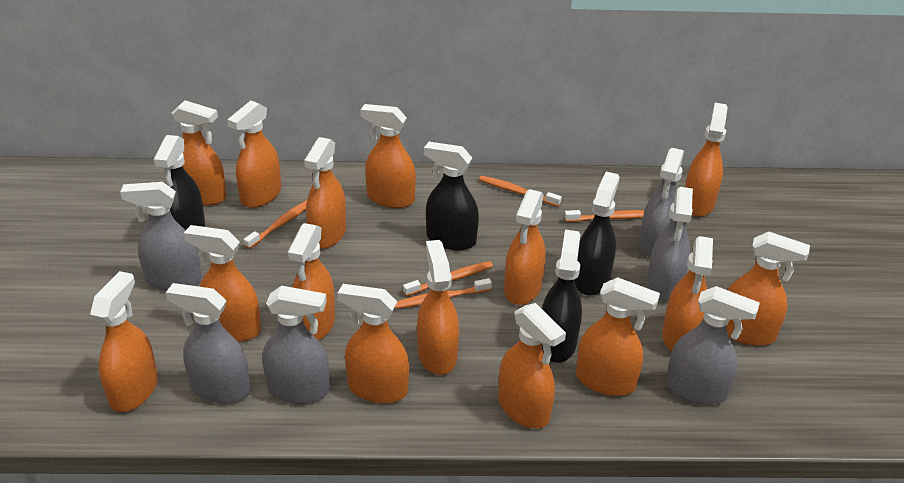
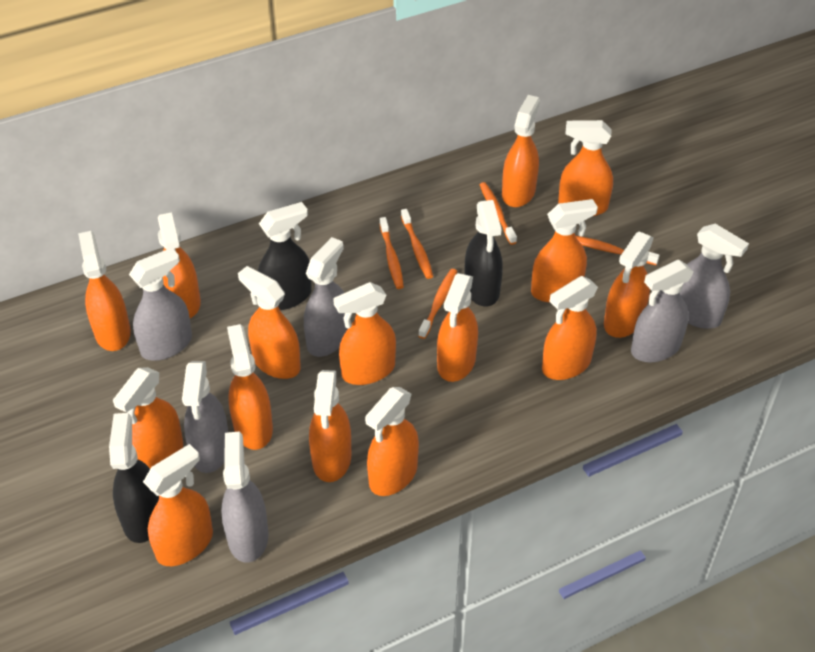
black spray bottle: [153,135,205,230] [424,142,479,251] [542,230,582,362] [574,172,620,296] = 4 -> [109,413,159,543] [258,202,312,310] [464,200,503,306] = 3

